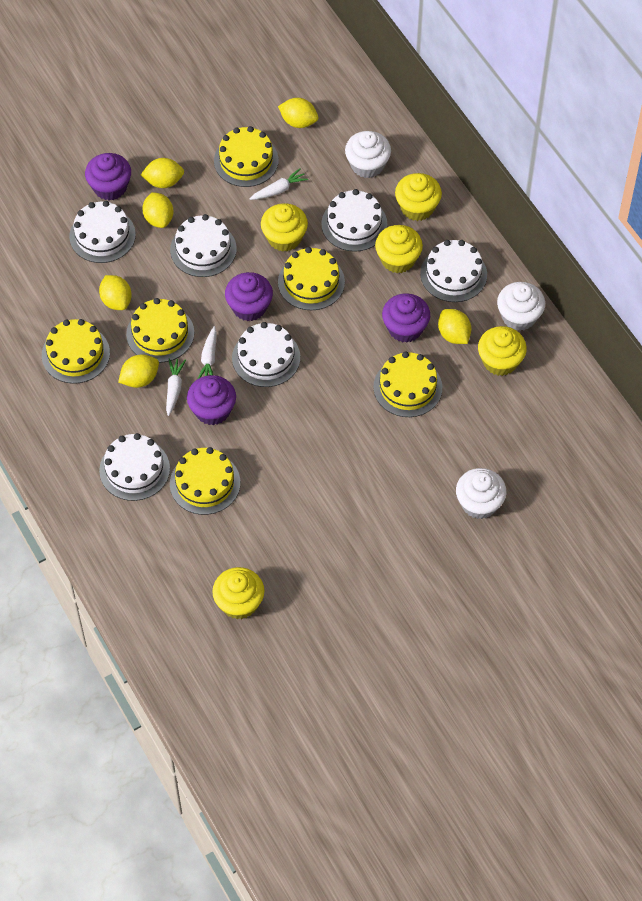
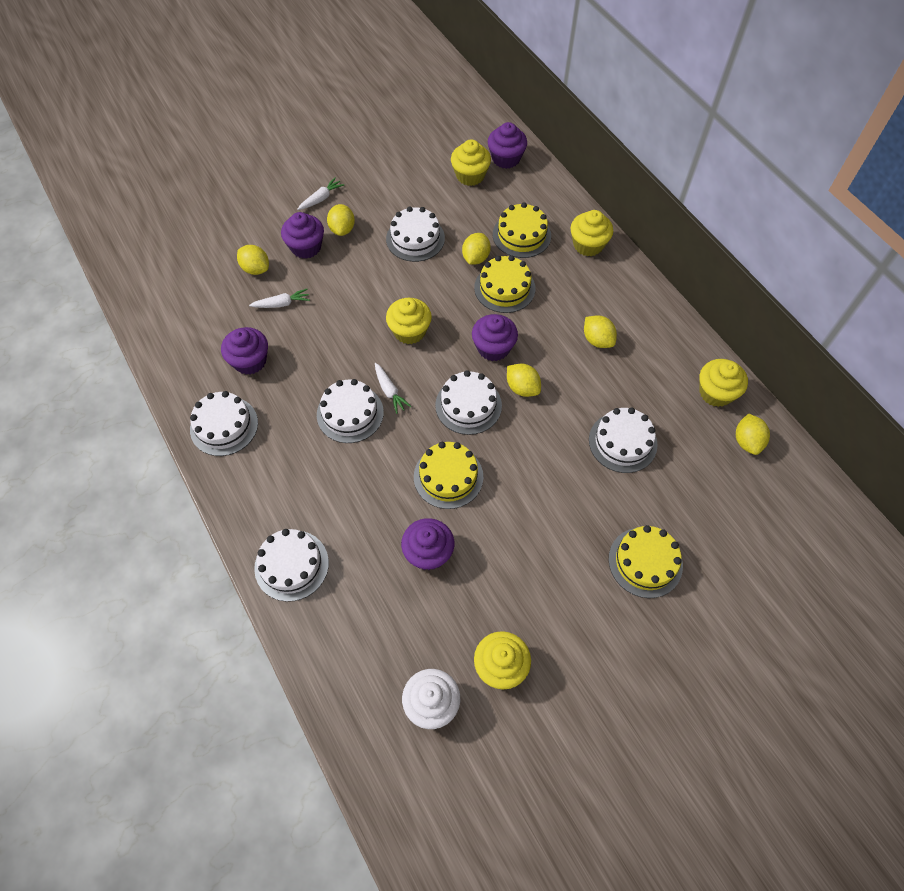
purple cupcake: [85,153,131,201] [187,375,236,425] [225,272,273,321] [382,293,430,343] = 4 -> [221,327,268,375] [281,212,324,259] [401,518,454,570] [472,314,518,361] [488,122,527,169] = 5
white cupcake: [345,131,391,178] [456,468,506,519] [497,282,545,331] = 3 -> [402,669,460,729] = 1
yellow cake: [42,319,110,384] [126,298,194,363] [170,447,240,515] [214,126,279,187] [278,247,345,310] [373,351,442,417] = 6 -> [414,442,483,509] [474,255,535,313] [493,202,551,258] [609,525,683,598] = 4

